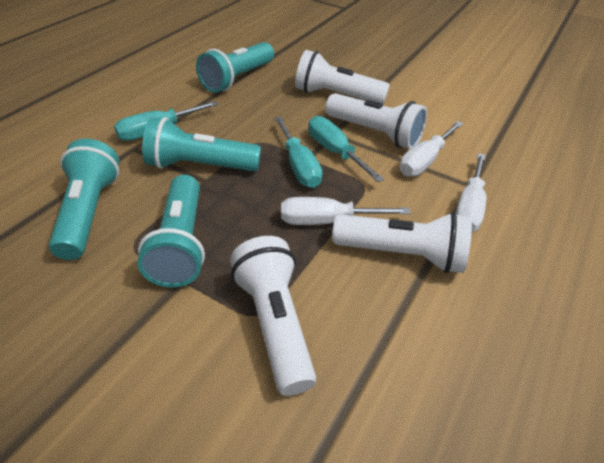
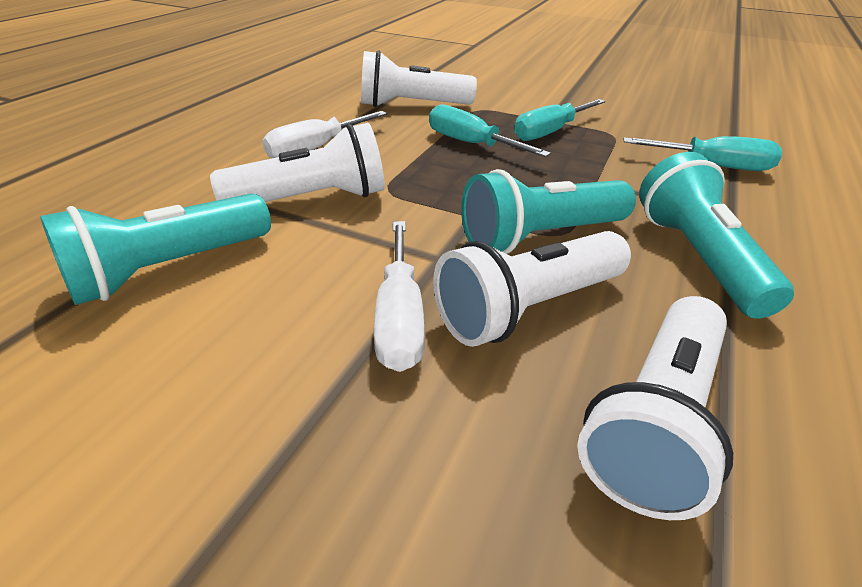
turquoise flashlight: [49,139,119,260] [137,175,205,287] [142,117,261,171] [196,42,274,93] = 4 -> [40,193,271,305] [461,169,636,254] [639,152,794,319] = 3
white screwdriver: [281,197,411,225] [400,121,463,176] [456,153,486,232] = 3 -> [262,111,387,158] [374,221,425,372] = 2

